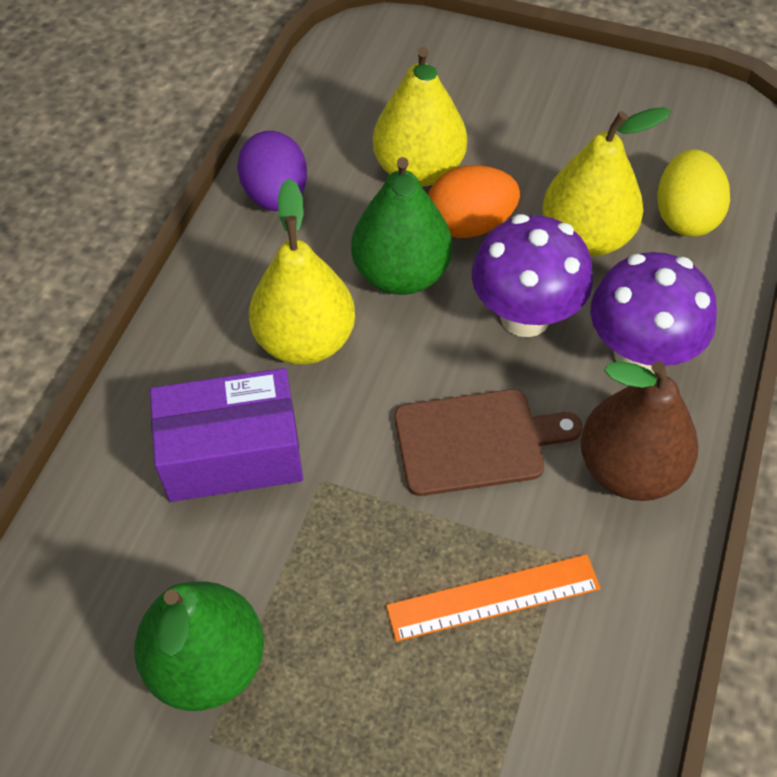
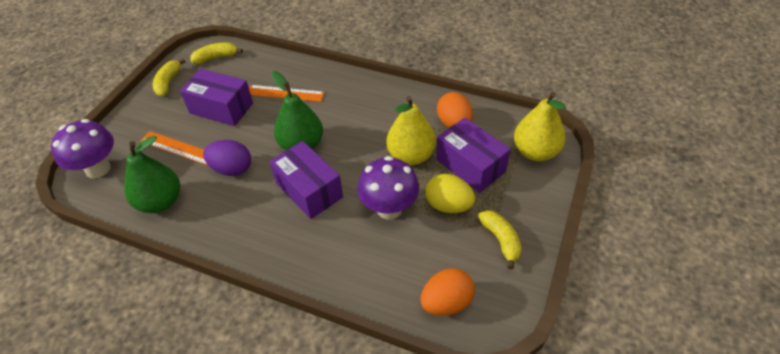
brown cutting board: [394,389,582,496] = 1 -> none = 0
brown pear: [581,361,699,501] = 1 -> none = 0
orange egg: [428,165,520,238] = 1 -> [421,268,475,316] [437,92,473,128] = 2
orange ruler: [386,554,601,642] = 1 -> [140,131,208,165] [249,85,325,102] = 2
purple box: [150,368,303,502] = 1 -> [180,69,253,126] [269,141,343,219] [436,117,511,193] = 3
yellow banana: none = 0 -> [153,59,186,96] [190,42,243,64] [478,210,522,269] = 3
yellow pear: [249,179,355,365] [373,47,467,187] [542,107,671,256] = 3 -> [386,96,436,165] [514,92,565,161] = 2

